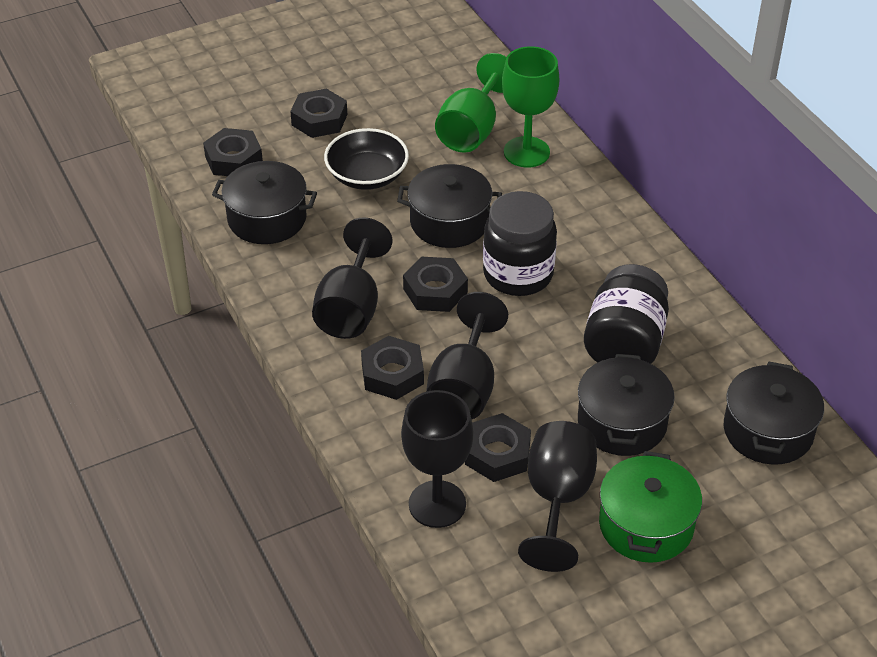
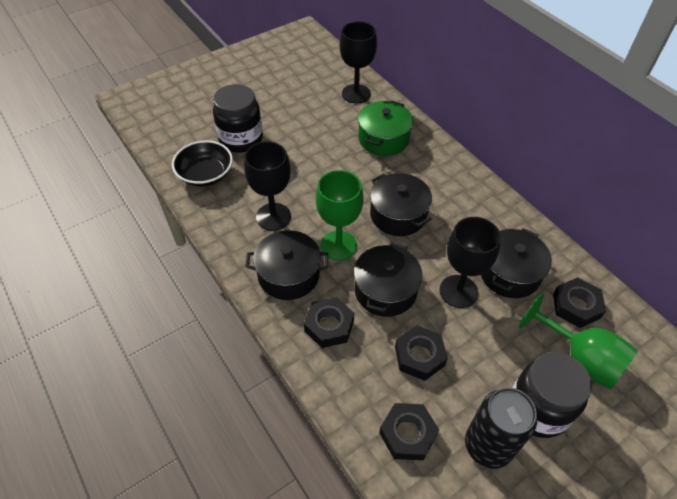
black can: none = 0 -> [465,387,537,469] = 1
black goblet: [312,218,392,339] [401,390,473,528] [426,292,508,420] [518,421,597,572] = 4 -> [244,141,291,231] [340,21,377,104] [440,217,501,308] = 3
black nut: [203,128,263,176] [290,88,347,138] [361,336,424,400] [403,257,468,312] [465,413,531,482] = 5 -> [304,297,354,348] [379,403,439,460] [395,325,448,381] [553,278,606,328] = 4

